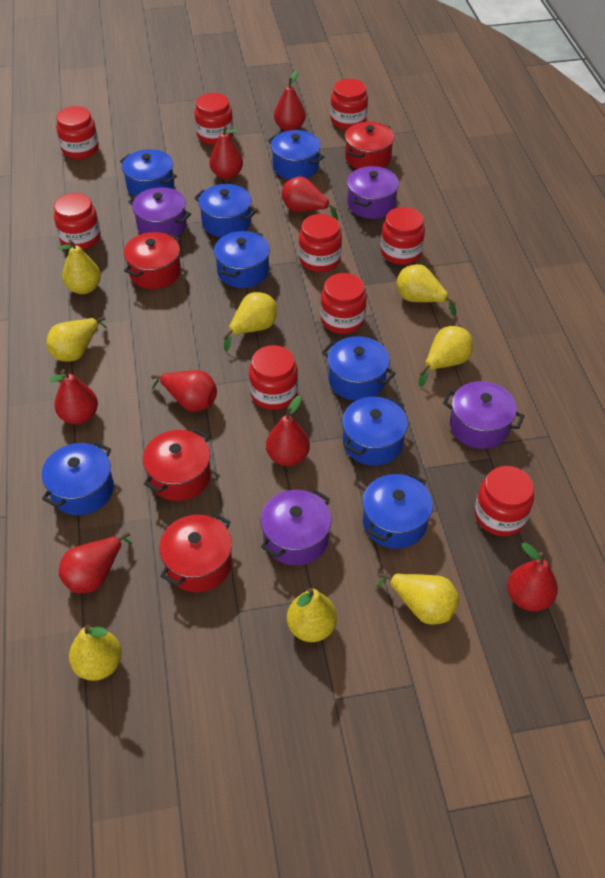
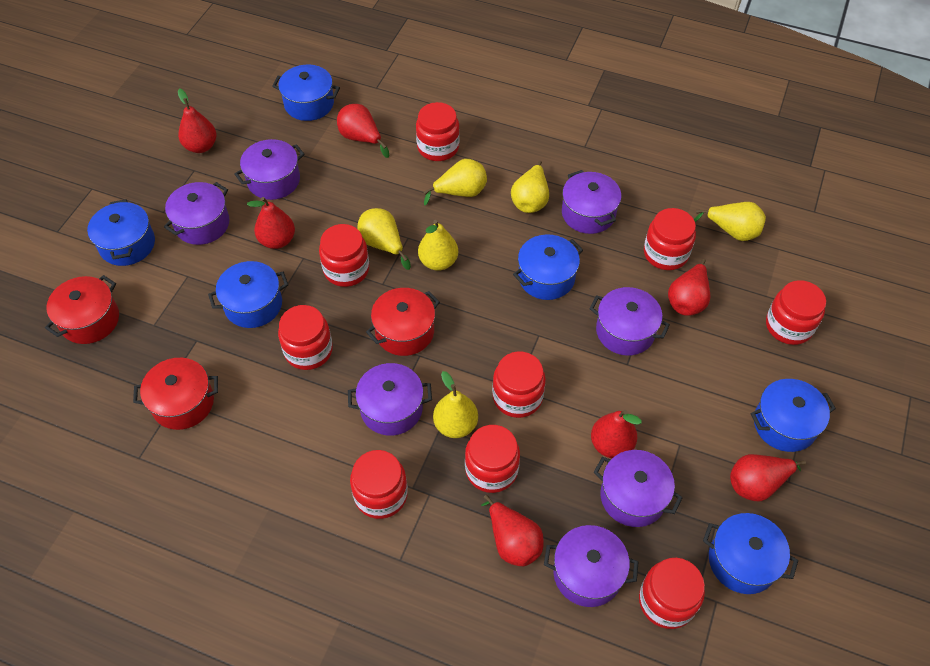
blue pot: [42,441,114,515] [120,149,177,196] [194,184,257,237] [214,230,270,288] [268,130,324,179] [322,336,396,401] [342,397,408,466] [362,472,433,549] = 8 -> [87,199,155,266] [208,261,288,328] [272,65,340,121] [513,234,583,300] [703,513,798,594] [750,379,836,452] = 6
purple pot: [128,187,191,237] [260,489,332,566] [347,166,399,219] [443,381,525,449] = 4 -> [164,182,230,245] [234,139,305,200] [348,363,432,436] [544,525,638,607] [562,170,621,234] [589,287,670,356] [594,450,683,527] = 7
red pear: [49,369,98,424] [59,532,132,593] [151,370,217,412] [209,126,243,180] [266,396,310,466] [274,71,306,131] [281,177,338,221] [507,543,558,611] = 8 -> [178,88,217,153] [247,197,295,249] [337,104,389,158] [481,495,544,566] [591,410,642,458] [668,259,710,316] [730,454,806,501] = 7
red pot: [124,232,181,289] [143,428,211,501] [159,513,232,592] [345,122,394,169] = 4 -> [45,275,119,344] [133,358,218,430] [366,288,440,356] = 3
yellow pear: [46,316,108,362] [58,240,101,294] [69,624,122,681] [223,292,277,352] [287,588,337,642] [376,573,459,625] [397,264,457,316] [419,326,473,387] = 8 -> [357,208,411,270] [418,220,458,271] [423,159,487,205] [433,371,478,438] [511,161,549,213] [694,202,766,241] = 6

